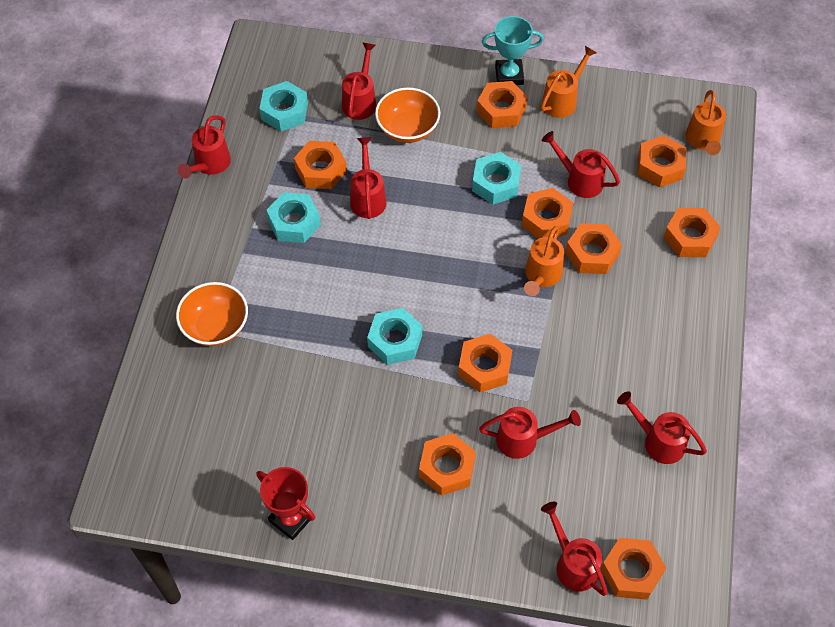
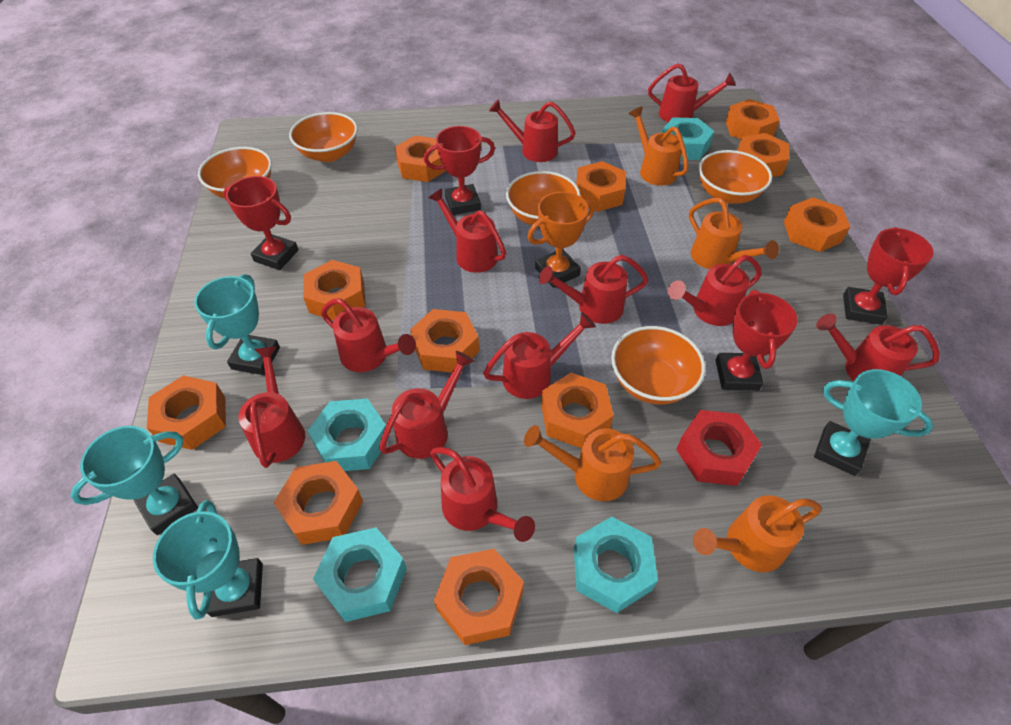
orange bowl: [176,282,248,346] [375,87,440,143] = 2 -> [198,147,272,199] [289,112,358,162] [506,171,580,227] [611,326,705,404] [699,150,772,204] = 5
orange nut: [294,141,347,189] [419,433,476,496] [458,334,512,392] [477,81,528,128] [522,188,573,239] [565,223,622,274] [601,538,666,600] [637,135,686,188] [663,208,721,257] = 9 -> [147,375,226,450] [273,461,363,545] [303,260,365,320] [395,136,446,182] [410,309,479,373] [434,549,524,645] [541,373,614,449] [576,161,626,212] [726,99,780,139] [737,133,789,177] [784,197,850,252] = 11
orange trophy: none = 0 -> [527,192,595,288] = 1
orange watering can: [524,226,564,296] [541,46,597,118] [685,90,726,155] = 3 -> [524,425,661,501] [628,107,688,186] [689,198,779,269] [693,496,821,572] = 4
red nut: none = 0 -> [676,410,762,486] = 1
red trophy: [256,467,315,540] = 1 -> [223,176,298,270] [424,126,495,215] [715,290,798,390] [843,227,934,325] = 4
red watering can: [178,115,231,179] [342,42,376,120] [350,137,387,219] [479,407,581,459] [541,502,608,596] [542,131,620,198] [617,391,707,464] = 7 -> [238,346,305,468] [321,298,416,372] [379,351,474,459] [428,188,506,273] [430,447,535,542] [483,312,596,399] [489,99,575,162] [539,255,648,324] [648,63,736,122] [668,255,762,326] [816,313,940,381] = 11
turquoise trophy: [482,16,544,85] = 1 -> [70,426,198,535] [153,500,263,620] [194,274,280,375] [814,369,933,476] = 4

